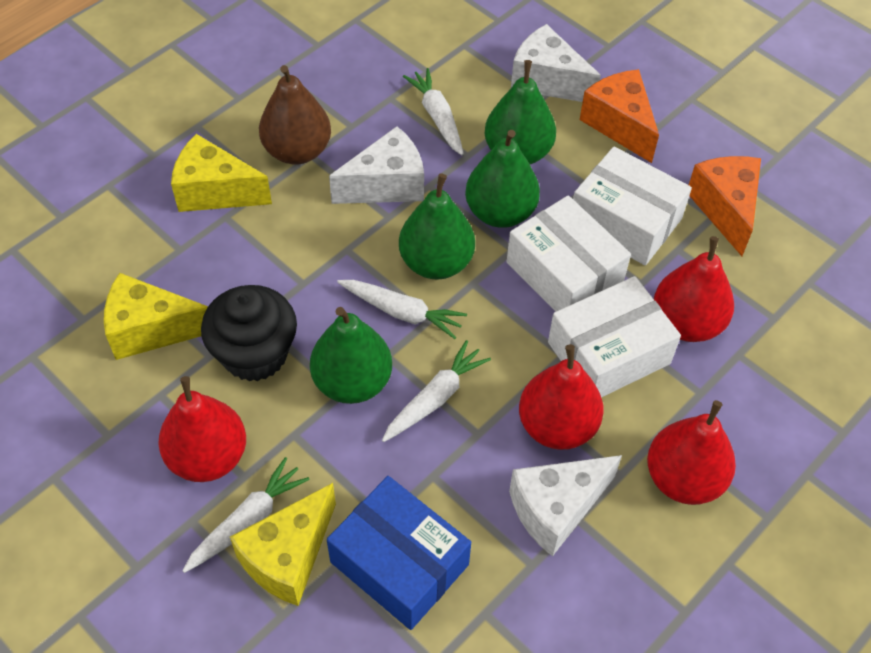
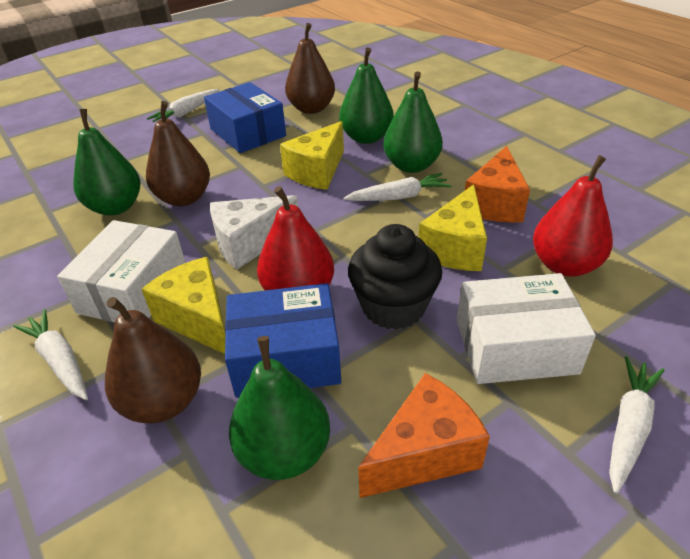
blue box: [327,476,471,630] = 1 -> [204,82,286,153] [225,283,341,398] = 2
brown pear: [259,65,331,165] = 1 -> [105,297,201,423] [146,101,210,206] [285,23,335,114] = 3
red pear: [158,376,246,482] [519,344,604,450] [647,400,736,505] [654,236,734,342] = 4 -> [257,186,334,290] [533,155,613,277] = 2
white box: [507,195,631,312] [548,276,681,398] [573,147,692,266] = 3 -> [57,220,186,322] [457,273,596,384] = 2
white cheese: [329,126,424,204] [509,455,622,556] [511,24,601,102] = 3 -> [210,195,298,270] = 1

